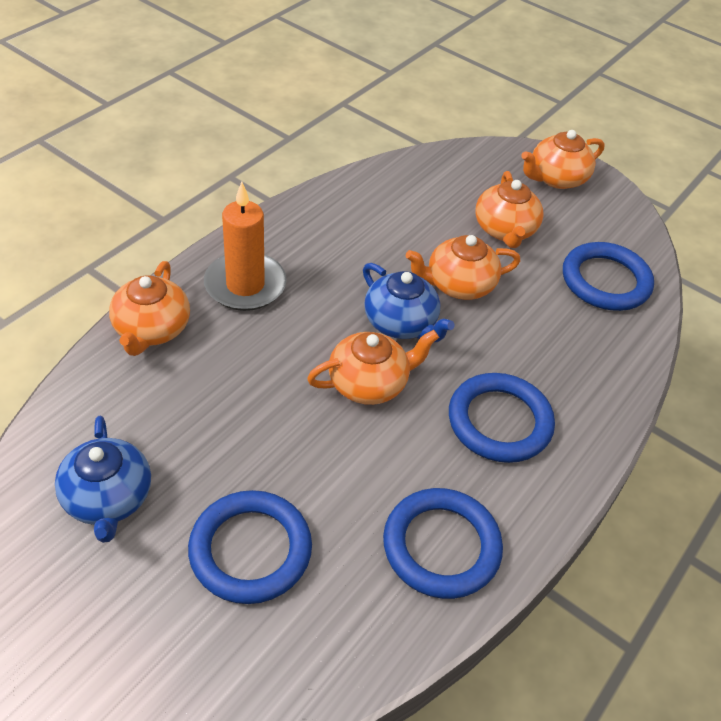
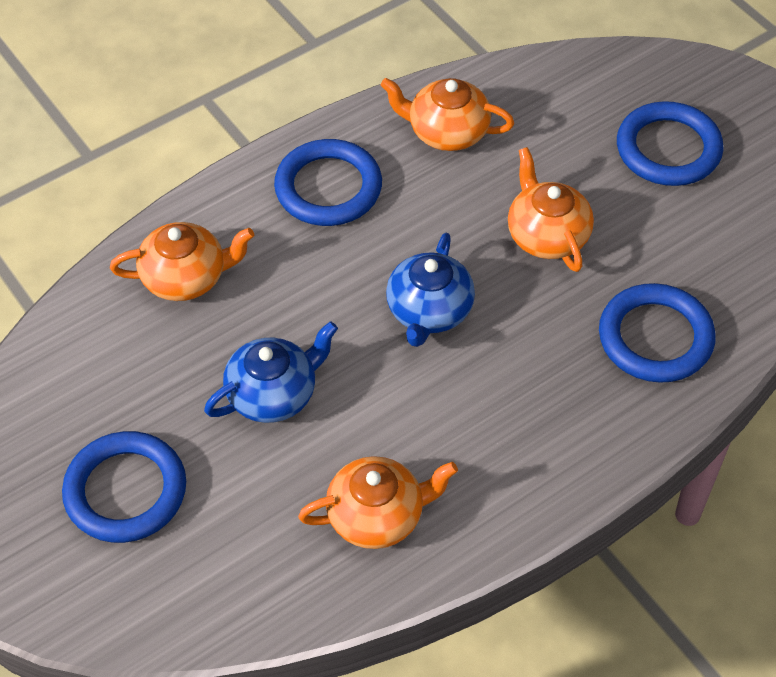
orange candle: [204,182,287,311] = 1 -> none = 0
orange teapot: [109,261,190,356] [307,330,439,405] [406,235,521,300] [475,171,543,248] [521,130,604,189] = 5 -> [110,222,254,301] [298,456,458,549] [381,78,514,151] [508,147,594,272] = 4

